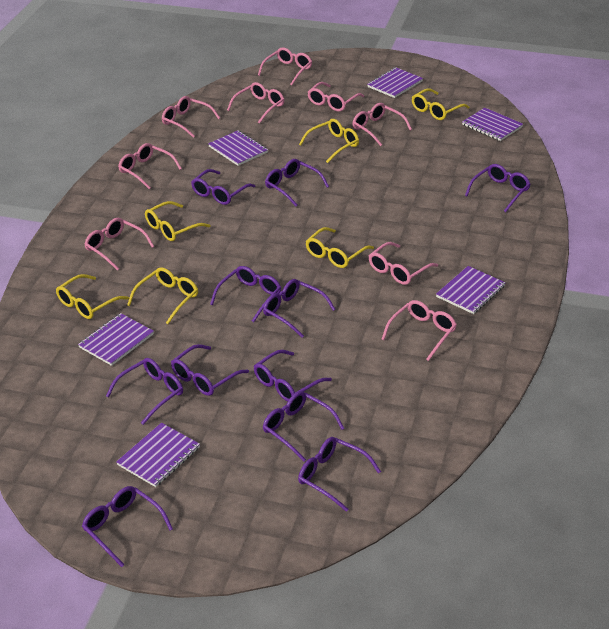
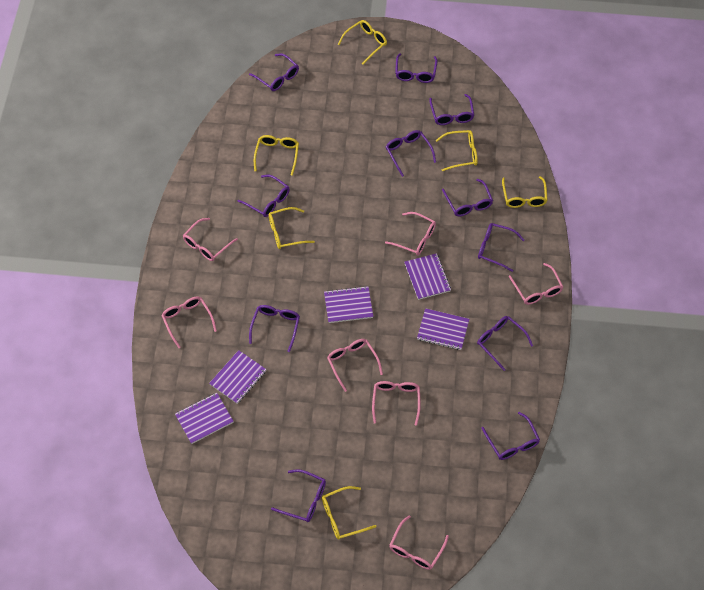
pink glasses: [84,218,154,270] [118,143,182,189] [162,96,220,138] [227,82,284,124] [258,47,312,86] [308,82,364,112] [352,103,412,146] [369,242,438,285] [382,300,457,361] = 9 -> [161,296,217,348] [183,218,238,261] [327,339,383,392] [372,381,421,426] [385,212,436,255] [389,515,449,570] [509,263,563,305] = 7
purple notebook: [78,313,154,366] [116,423,200,487] [208,130,268,166] [367,68,423,98] [436,266,506,314] [462,108,523,141] = 6 -> [175,393,234,444] [209,350,267,404] [324,286,373,323] [404,253,451,300] [417,308,469,350] = 5

